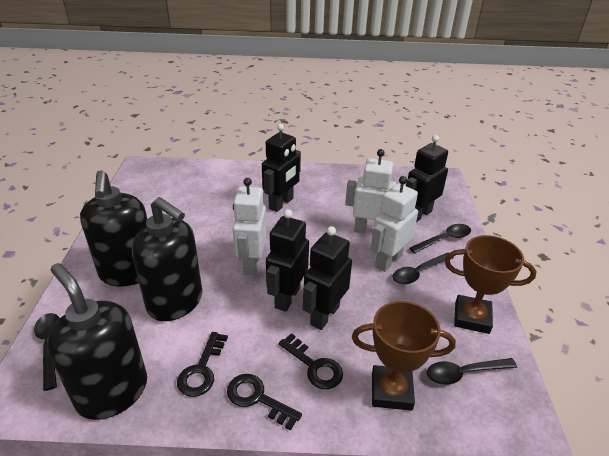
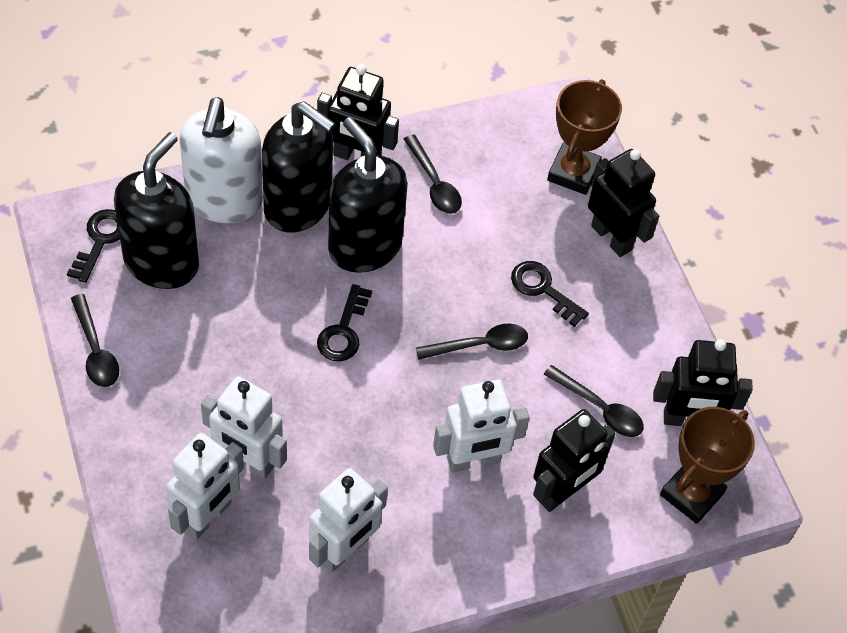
white robot: [233,178,267,276] [345,149,396,234] [371,176,418,272] = 3 -> [166,433,244,540] [201,376,287,479] [309,468,388,573] [433,380,530,473] = 4
white soap dispenser: none = 0 -> [180,97,263,223] = 1

